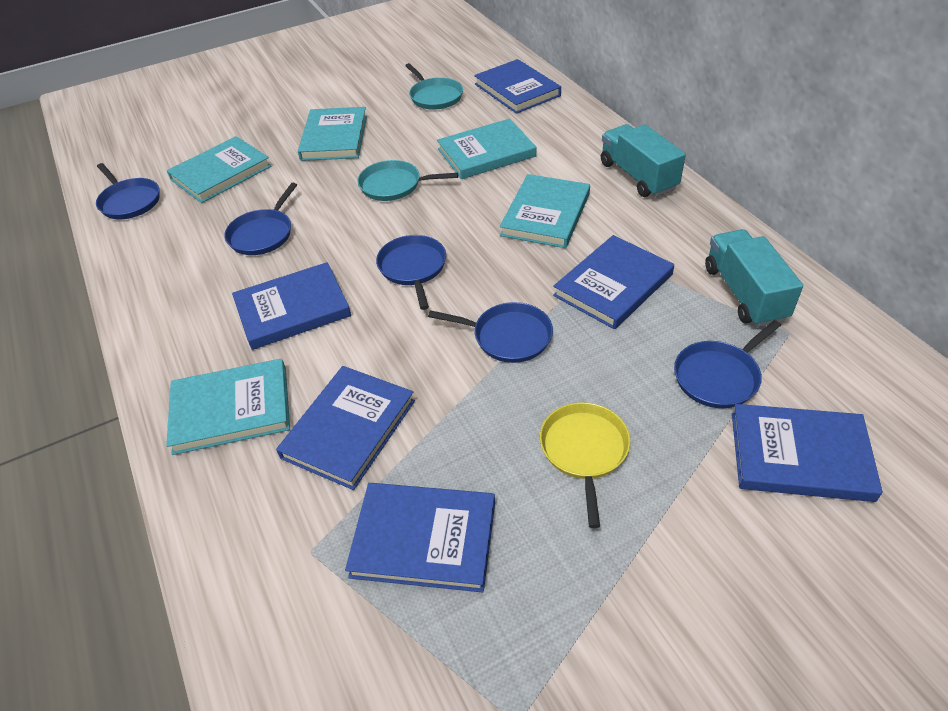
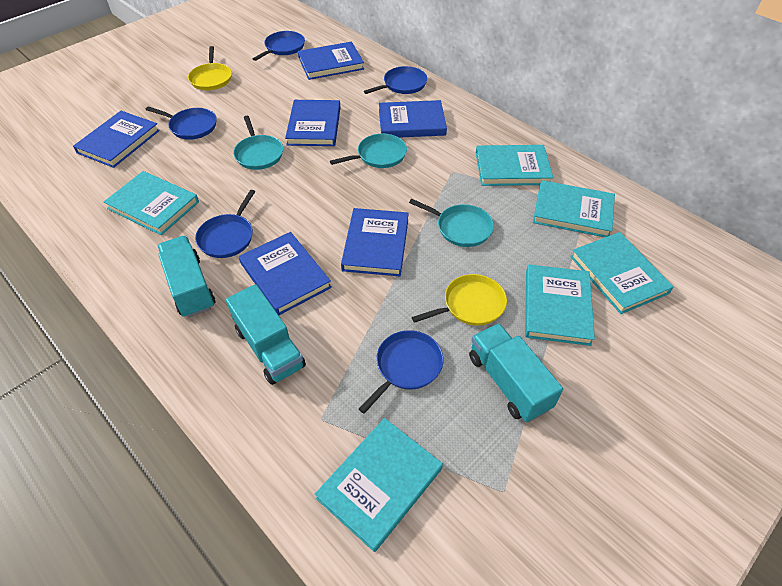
turquoise book: [166,359,290,455] [167,136,271,203] [298,107,367,161] [437,119,536,179] [500,174,590,248] = 5 -> [104,171,199,235] [315,418,443,552] [476,145,554,186] [525,264,595,346] [533,180,615,237] [570,232,673,314] = 6
turquoise pan: [357,160,458,201] [405,63,463,110] = 2 -> [233,116,283,170] [330,134,407,168] [409,199,494,247] = 3
turquoise truck: [601,124,686,197] [705,229,803,327] = 2 -> [158,236,216,318] [226,284,306,385] [469,323,563,422] = 3
yellow pan: [540,402,630,528] = 1 -> [188,46,232,90] [412,274,507,326] = 2

